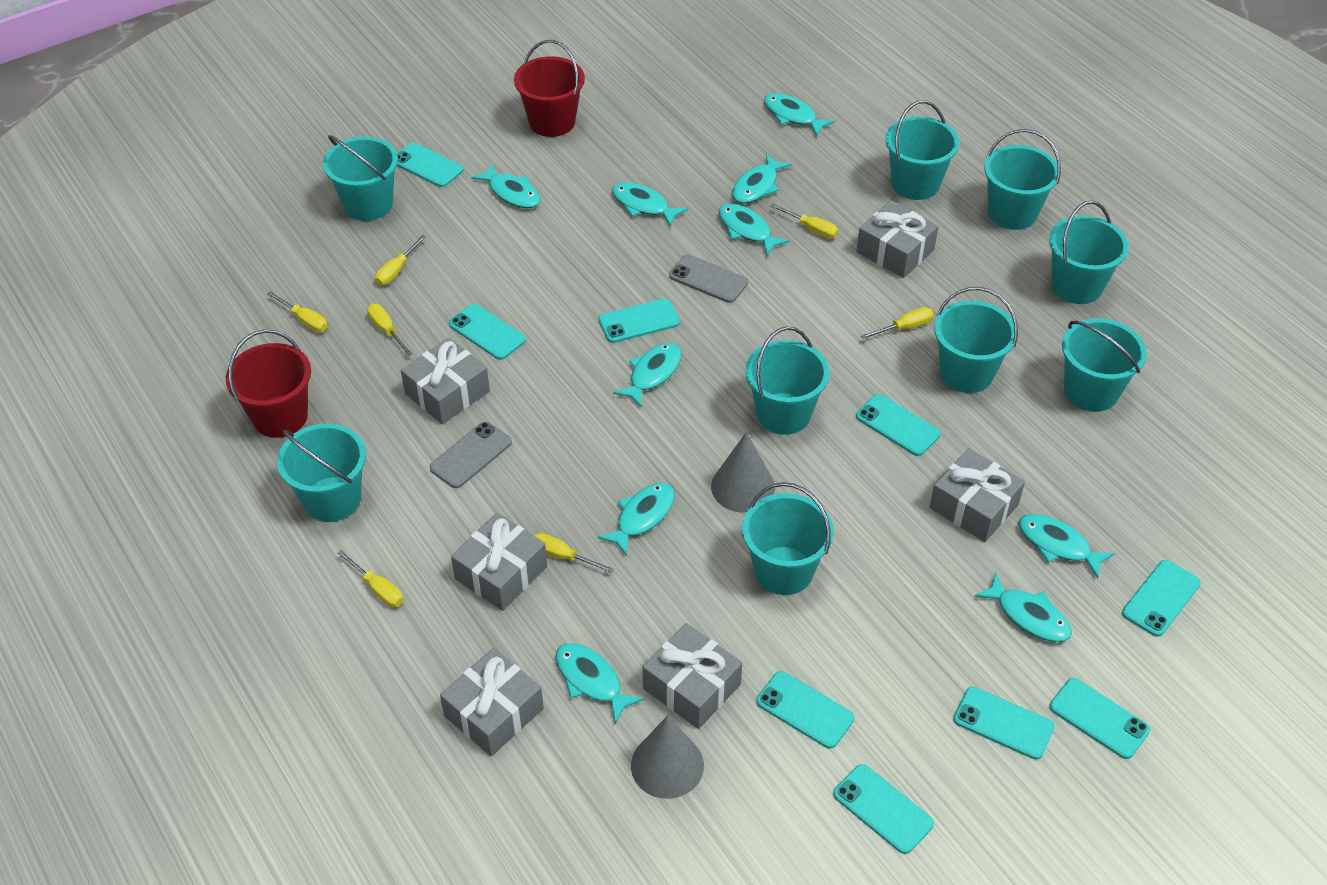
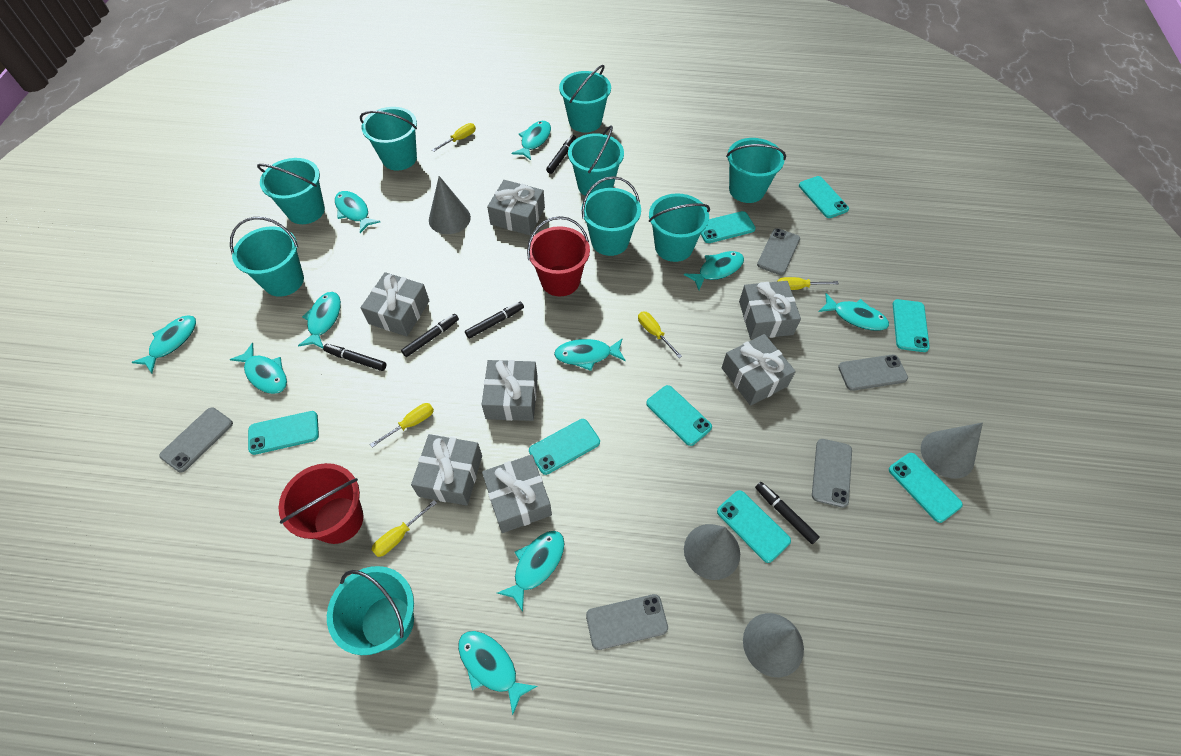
black marker: none = 0 -> [323,344,386,371] [401,314,459,357] [465,302,524,339] [546,135,576,174] [755,482,820,544] = 5
grey cone: [631,715,704,799] [711,432,775,513] = 2 -> [429,176,471,234] [684,524,740,580] [743,613,804,677] [921,422,983,479] = 4
grey gift: [401,338,490,424] [440,648,544,756] [451,513,547,611] [643,623,742,729] [856,201,938,278] [929,448,1025,542] = 6 -> [361,272,429,336] [411,434,482,506] [482,360,538,421] [482,455,552,533] [487,180,545,235] [722,334,796,406] [739,281,801,339] = 7
grey phone: [429,422,512,488] [669,254,748,303] = 2 -> [159,407,233,473] [586,594,668,650] [757,228,800,275] [812,439,852,508] [838,355,908,391] = 5
turquoise phone: [397,143,463,187] [449,304,526,360] [598,299,680,343] [756,671,854,749] [833,764,934,854] [856,394,941,456] [953,687,1055,760] [1049,678,1150,759] [1122,560,1201,637] = 9 -> [248,411,319,455] [529,419,600,475] [646,385,712,446] [701,211,756,243] [717,490,791,563] [799,176,849,218] [889,453,963,523] [893,299,930,352] = 8
yellow screwdriver: [267,291,328,332] [337,550,403,607] [367,304,412,356] [375,235,426,285] [533,533,614,573] [770,204,838,239] [861,307,934,339] = 7 -> [370,403,434,448] [371,500,437,557] [432,123,476,152] [638,311,682,358] [777,277,839,290] = 5

